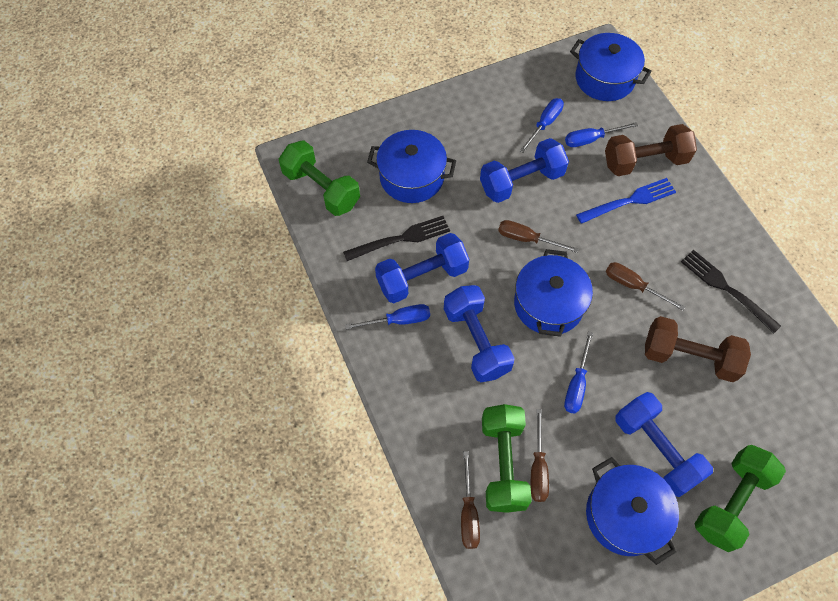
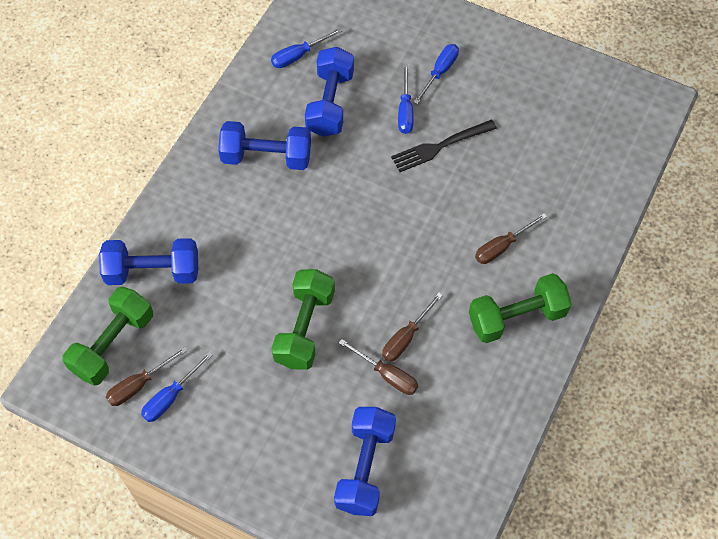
black fork: [343,216,450,261] [681,250,781,333] = 2 -> [391,120,497,172] = 1
blue fork: [576,178,676,224] = 1 -> none = 0
blue pot: [367,130,456,203] [514,249,593,337] [570,33,652,101] [586,457,679,565] = 4 -> none = 0
brown dumbbell: [605,124,697,176] [645,316,751,382] = 2 -> none = 0

